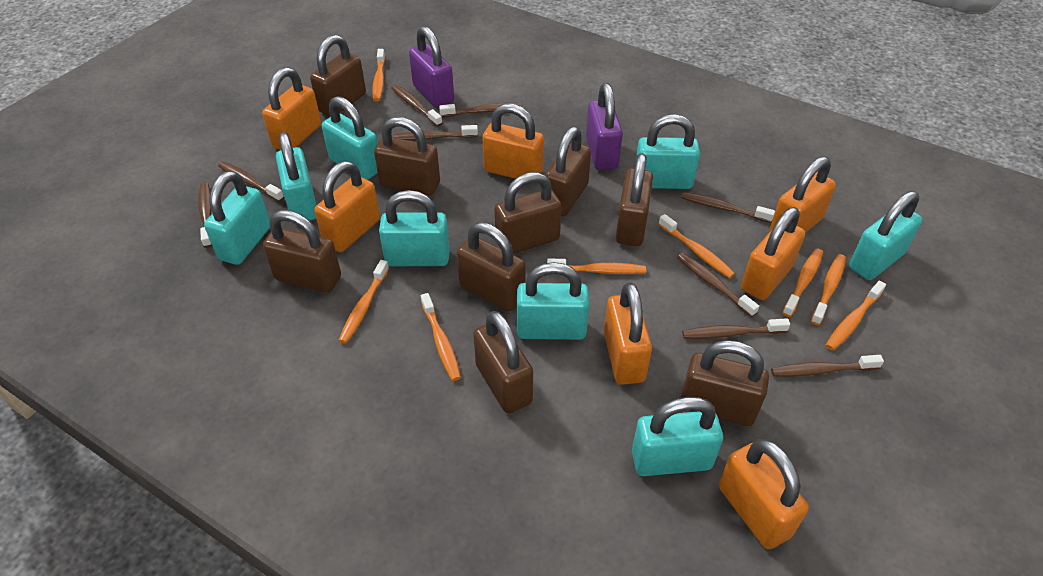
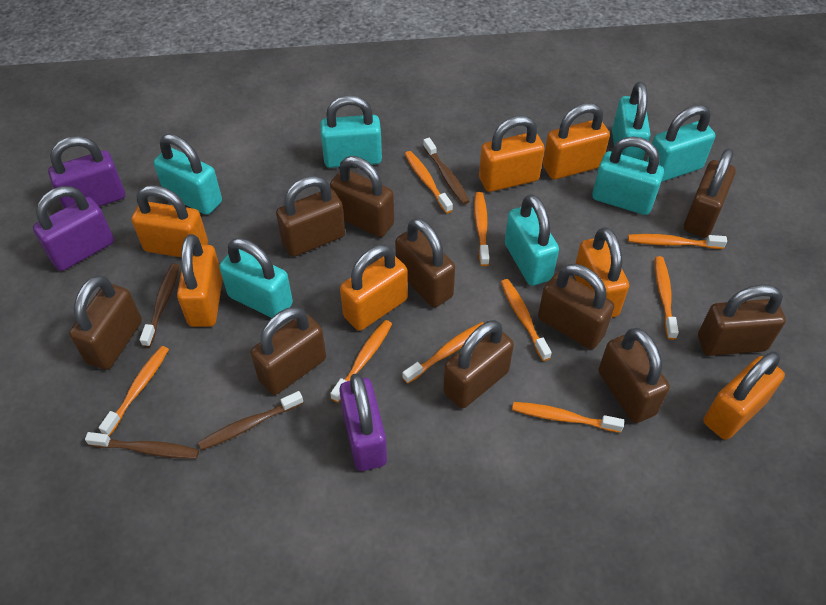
brown padlock: [263,210,341,292] [310,35,366,116] [374,117,440,195] [457,222,526,311] [473,311,533,414] [494,172,562,254] [545,127,591,216] [616,153,653,246] [681,340,769,426] = 9 -> [69,275,142,370] [251,307,326,395] [276,176,345,257] [330,156,394,237] [395,218,455,307] [443,320,514,409] [538,264,615,349] [598,328,670,423] [684,148,736,238] [698,284,786,356] = 10
brown toothbrush: [198,183,212,248] [218,161,284,202] [391,85,442,127] [393,125,478,141] [439,103,521,117] [677,253,759,317] [681,192,775,223] [682,318,790,339] [771,355,884,377] = 9 -> [85,432,199,459] [140,263,179,347] [198,391,303,450] [423,138,470,205] = 4
orange toothbrush: [338,260,389,344] [372,49,385,101] [421,293,461,381] [547,259,646,274] [658,214,735,279] [782,248,823,317] [811,254,846,325] [826,280,886,351] = 8 -> [99,346,169,436] [330,320,392,403] [402,322,483,384] [405,151,453,213] [474,192,489,266] [501,279,552,361] [512,402,624,433] [628,234,727,249] [655,256,679,340] = 9
purple padlock: [409,26,454,108] [586,83,623,170] = 2 -> [33,186,114,271] [48,136,125,208] [339,373,387,471] = 3
turquoise padlock: [204,171,270,265] [276,132,316,221] [322,96,378,180] [379,190,450,266] [517,262,589,340] [632,397,723,476] [635,114,700,189] [849,191,922,280] = 8 -> [154,134,222,215] [219,238,293,318] [320,95,382,168] [505,194,559,286] [592,136,664,215] [612,82,651,160] [646,105,715,182] = 7

